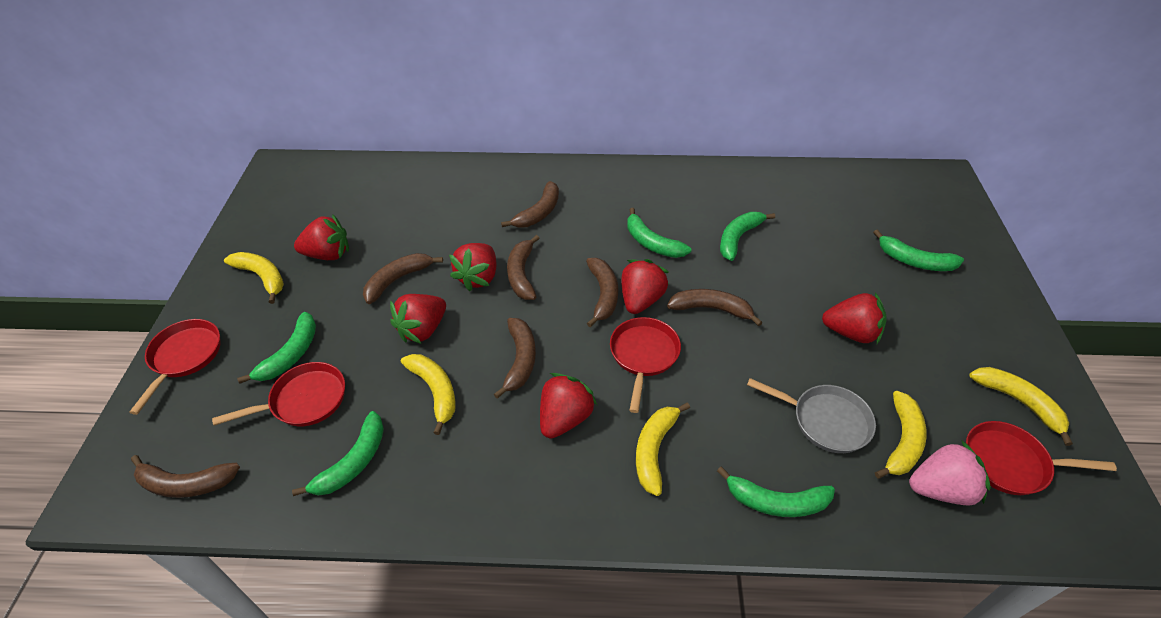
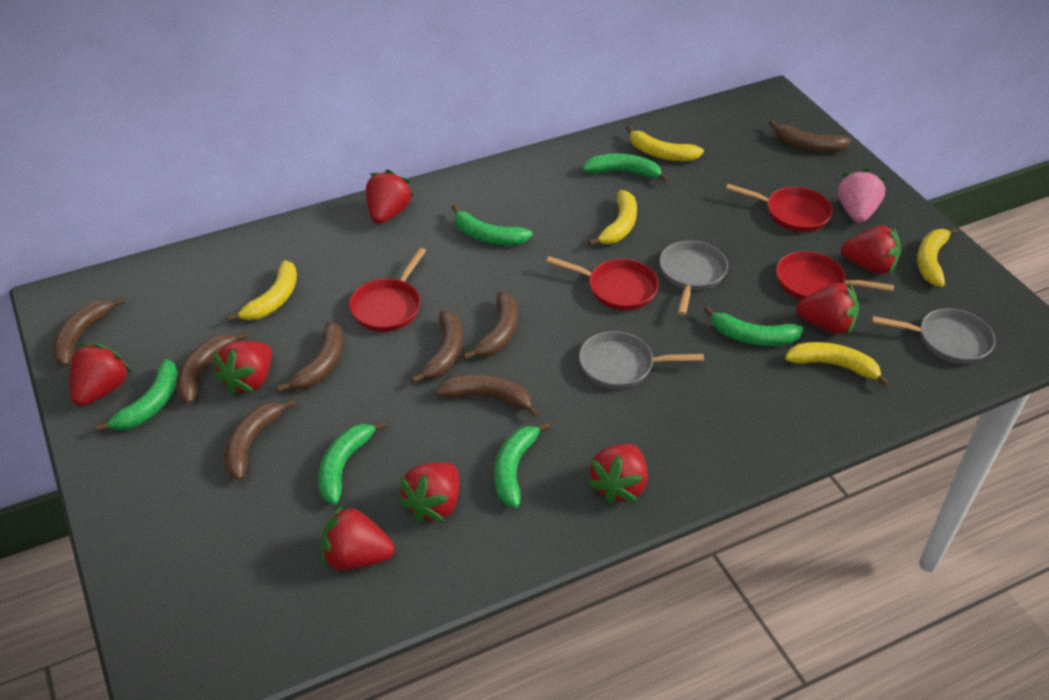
brown banana: [131,455,240,498] [363,253,443,304] [494,318,536,399] [501,181,559,228] [507,235,540,300] [586,258,618,327] [667,289,763,326] = 7 -> [52,297,125,367] [176,332,248,404] [224,399,296,480] [277,321,343,392] [411,310,463,384] [436,374,539,417] [463,292,518,360] [769,120,851,152] = 8
grey pan: [747,378,876,453] = 1 -> [579,331,704,389] [659,241,728,315] [872,308,995,364] = 3
red strawberry: [294,214,349,260] [390,294,446,344] [449,243,496,291] [540,373,597,439] [621,259,669,314] [822,292,887,344] = 6 -> [70,343,131,406] [213,341,272,396] [321,504,395,571] [366,169,413,224] [398,462,459,524] [587,444,648,505] [796,283,859,334] [841,225,901,274] = 8

